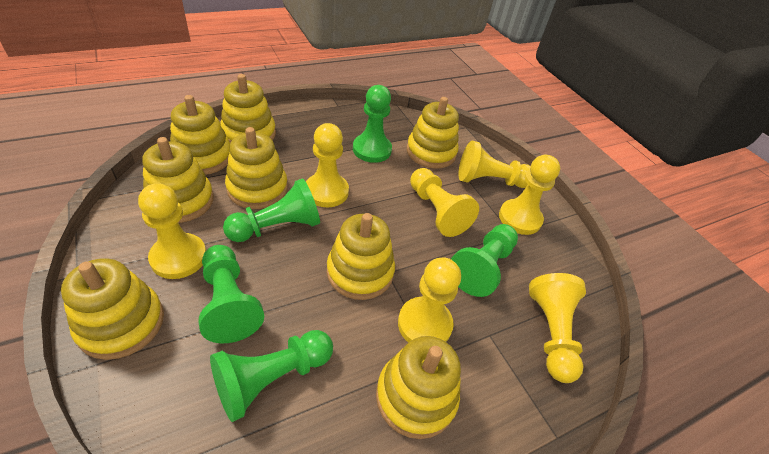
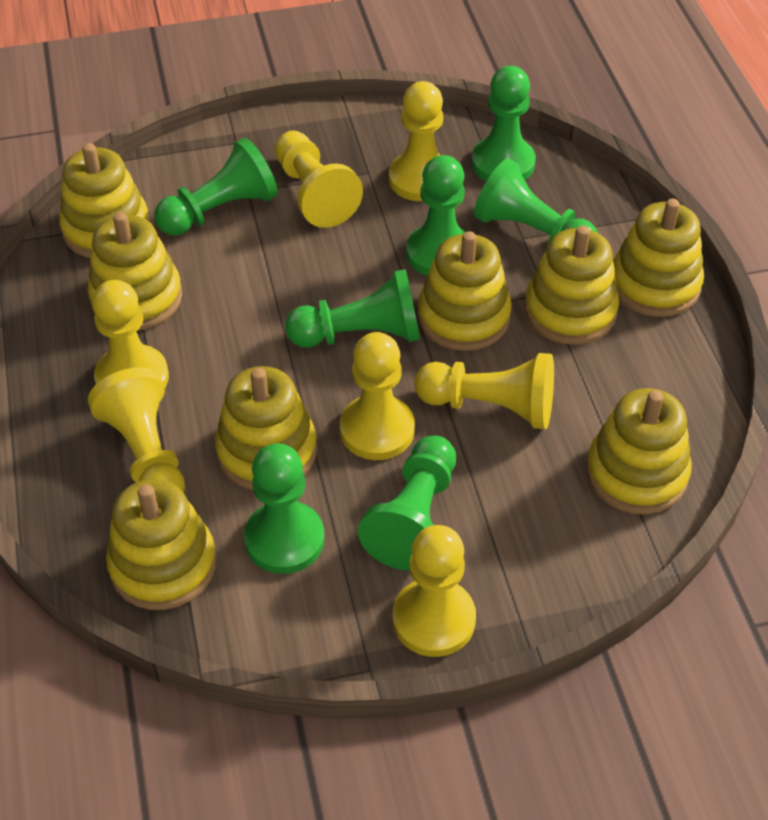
green pawn: [199,245,264,343] [210,330,333,422] [223,178,320,242] [353,85,392,163] [451,224,518,297] = 5 -> [154,138,278,236] [244,444,324,574] [285,269,420,348] [358,435,456,571] [406,155,466,276] [472,66,536,181] [474,159,598,244] = 7

